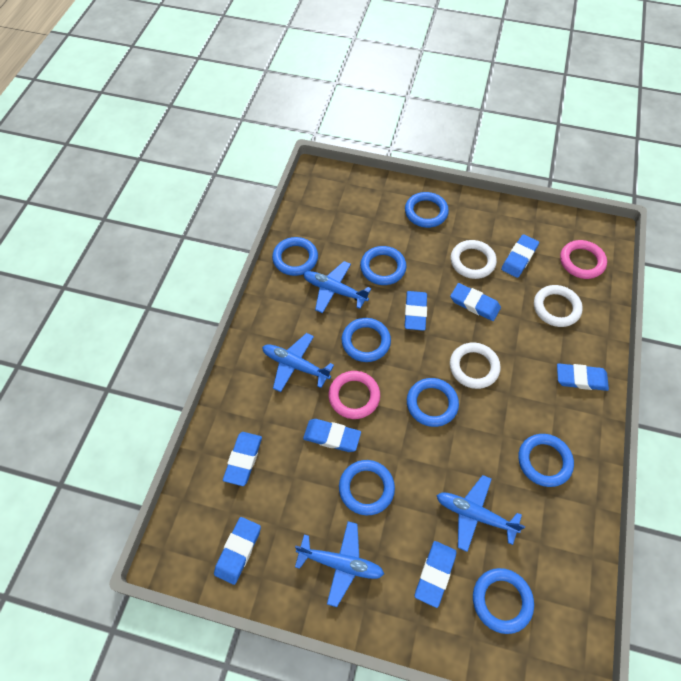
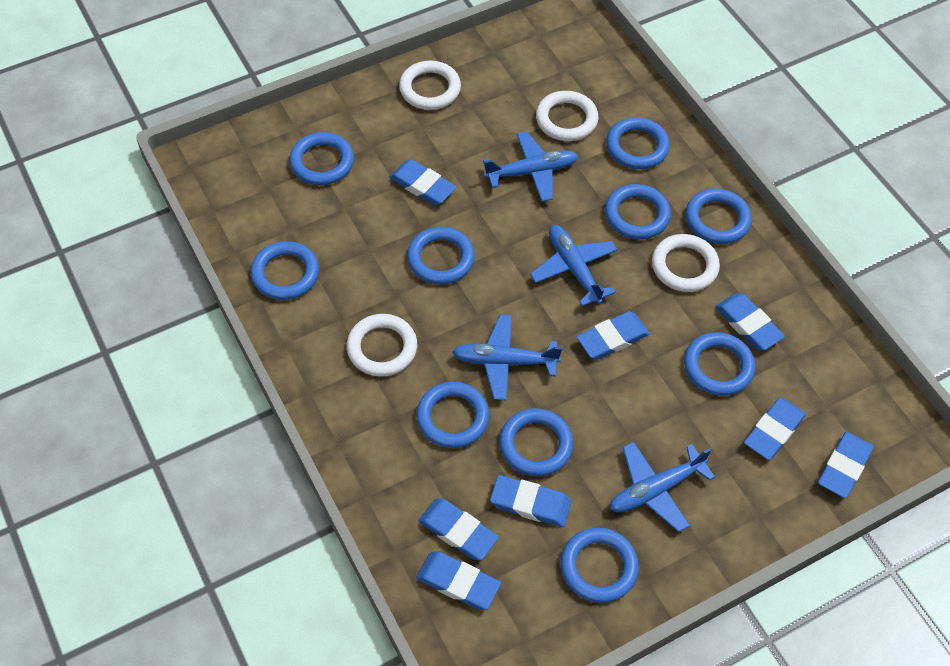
blue ring: [272,237,318,276] [339,460,395,515] [342,318,391,362] [360,246,406,285] [405,192,449,228] [407,378,459,427] [473,568,534,634] [518,434,574,487] = 8 -> [250,241,319,300] [289,132,354,185] [407,227,475,284] [416,381,490,448] [499,408,573,476] [561,527,639,603] [605,184,671,239] [606,117,670,169] [684,332,755,396] [686,189,752,244] = 10
pink ring: [329,371,380,419] [560,240,607,279] = 2 -> none = 0
white ring: [450,343,501,389] [451,240,497,279] [534,285,583,327] = 3 -> [347,314,417,377] [399,61,461,110] [536,91,599,141] [652,234,720,292] = 4

